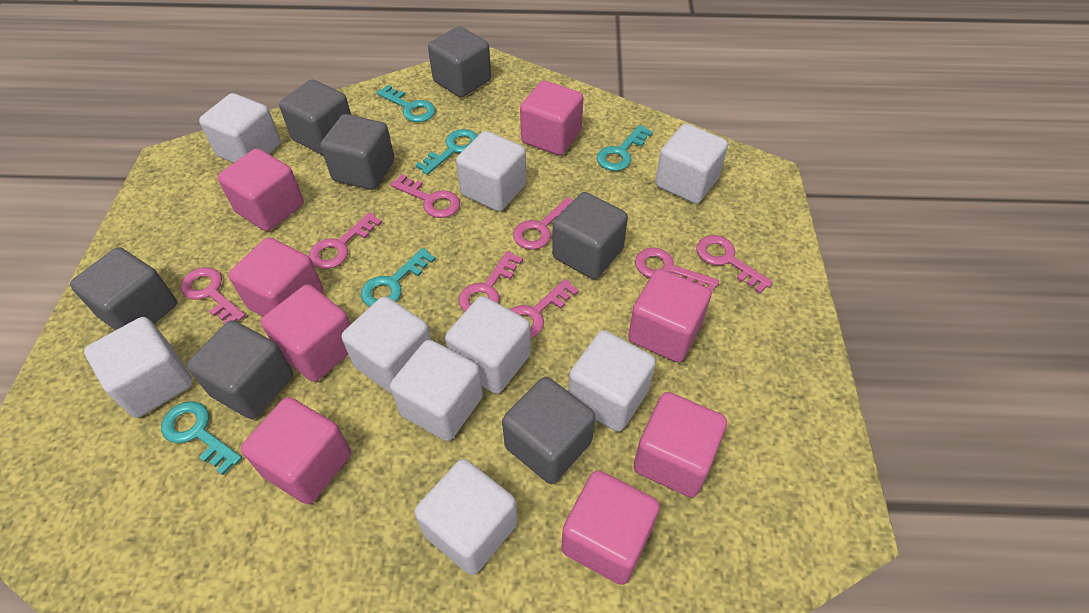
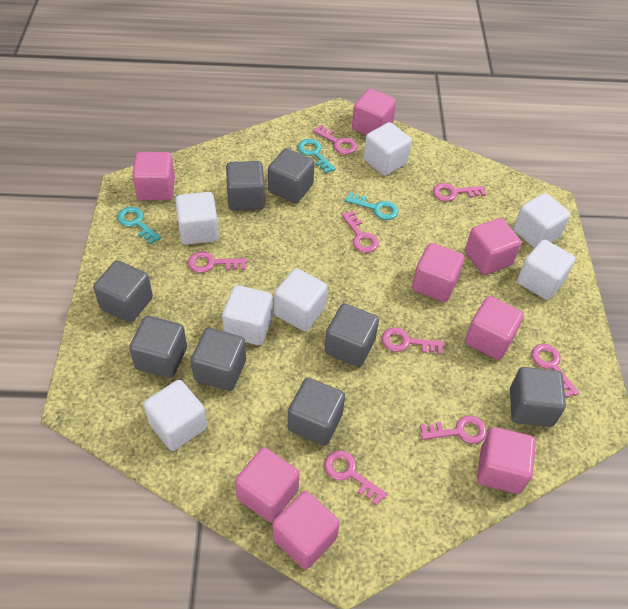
grey cube: [70,247,177,330] [187,320,293,419] [279,79,351,155] [320,114,394,190] [428,26,491,97] [502,377,595,484] [552,192,628,279] = 7 -> [93,260,153,323] [129,316,187,378] [191,328,246,391] [226,161,265,211] [268,148,315,203] [288,378,345,446] [325,303,379,367] [510,367,566,427] = 8
turquoise key: [161,401,242,475] [361,248,436,307] [377,85,436,122] [416,129,478,175] [597,125,653,171] = 5 -> [117,207,161,244] [298,139,336,174] [345,192,399,220] = 3
white cube: [84,317,193,418] [199,93,281,163] [342,296,431,394] [390,340,483,441] [414,459,517,575] [445,296,531,394] [456,131,527,212] [568,330,656,432] [655,124,728,204] = 9 -> [144,380,207,451] [175,192,219,245] [222,285,273,345] [274,268,328,331] [363,122,412,176] [513,193,570,248] [517,240,575,300] = 7

